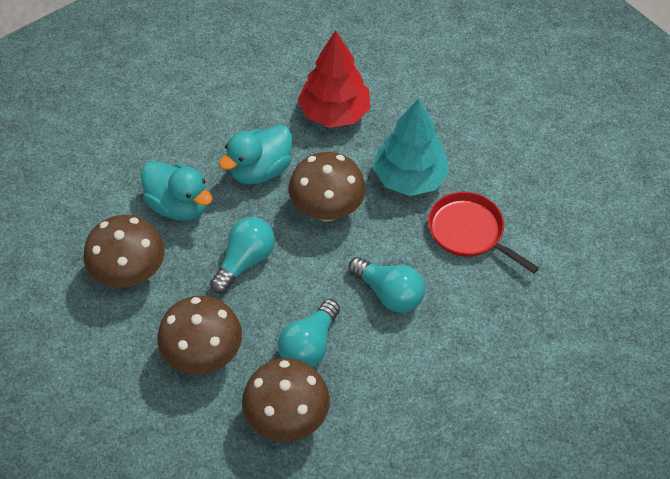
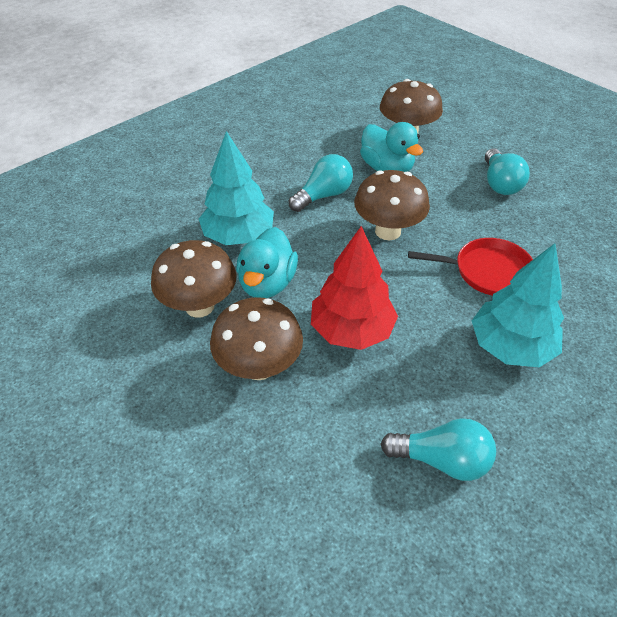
turquoise tree: [373,98,449,196] = 1 -> [199,131,274,245] [472,243,564,368] = 2

